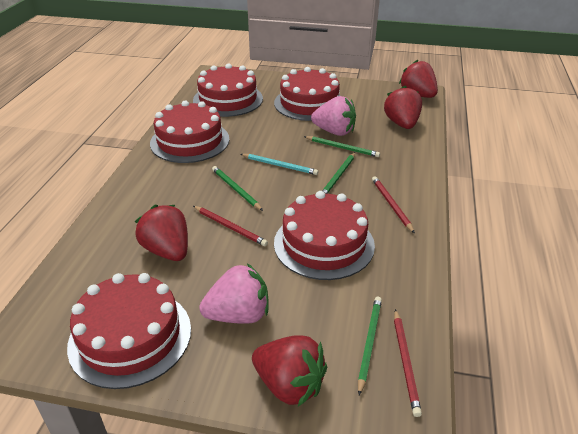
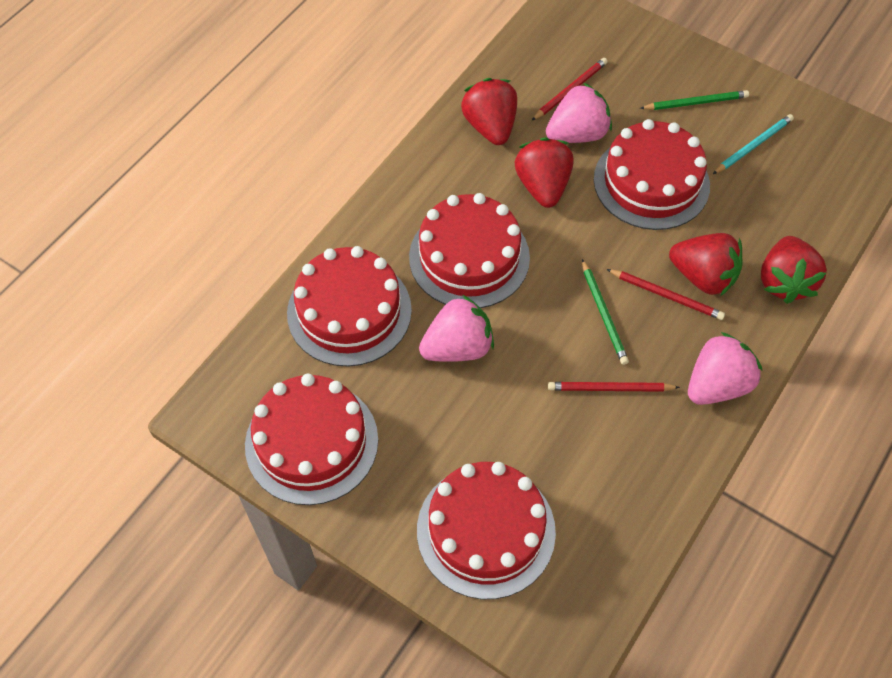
green pencil: [212,166,263,211] [304,136,380,157] [322,152,355,194] [358,297,382,395] = 4 -> [582,259,629,365] [640,90,749,110] = 2
pink strawberry: [199,263,268,324] [311,96,356,136] = 2 -> [419,295,494,362] [546,82,612,143] [688,332,762,405] = 3

